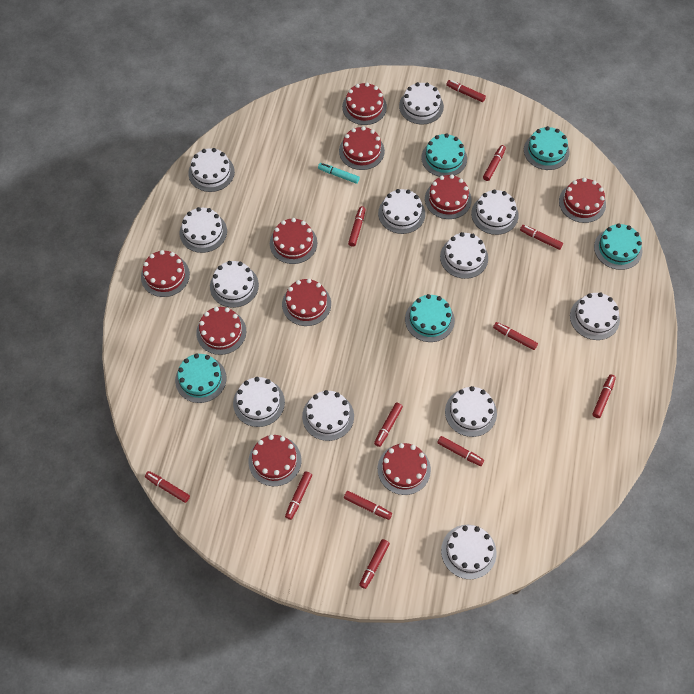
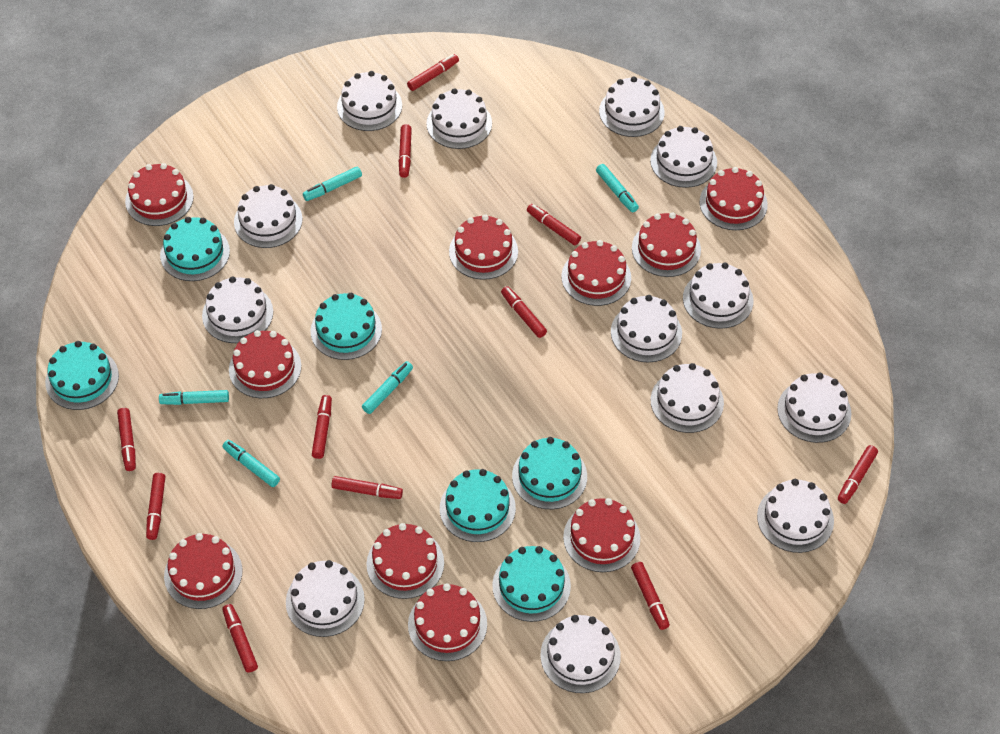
red marker: [145,471,190,503] [285,471,312,520] [344,491,392,520] [348,206,366,247] [359,539,390,589] [374,403,403,447] [437,436,484,466] [446,80,486,102] [483,145,506,181] [493,322,538,350] [520,225,563,250] [592,375,616,418] = 12 -> [117,408,136,471] [146,473,165,540] [222,604,258,673] [312,395,332,459] [332,476,403,499] [399,124,412,178] [407,54,459,91] [501,286,547,338] [527,204,581,245] [631,562,670,630] [838,445,878,504] = 11
turquoise cake: [175,354,226,403] [405,294,455,342] [421,133,467,177] [524,126,570,170] [594,224,643,270] = 5 -> [45,341,119,410] [160,217,230,281] [311,293,382,360] [440,469,516,542] [492,546,571,622] [512,437,587,509] = 6
turquoise marker: [318,163,360,184] = 1 -> [159,390,229,405] [223,440,280,487] [303,166,362,201] [362,361,413,414] [596,164,639,212] = 5
white cake: [180,207,227,253] [188,148,235,192] [210,261,259,308] [233,377,285,427] [302,390,354,441] [378,189,425,234] [399,82,444,124] [440,232,488,279] [441,525,497,579] [445,386,497,437] [471,189,519,235] [570,292,620,340] = 12 -> [202,276,273,343] [234,184,303,248] [286,560,365,637] [337,71,402,131] [426,88,492,149] [540,615,621,693] [599,77,665,137] [611,295,682,362] [650,126,717,188] [650,363,724,433] [683,263,754,329] [757,479,834,553] [777,373,851,443] = 13

